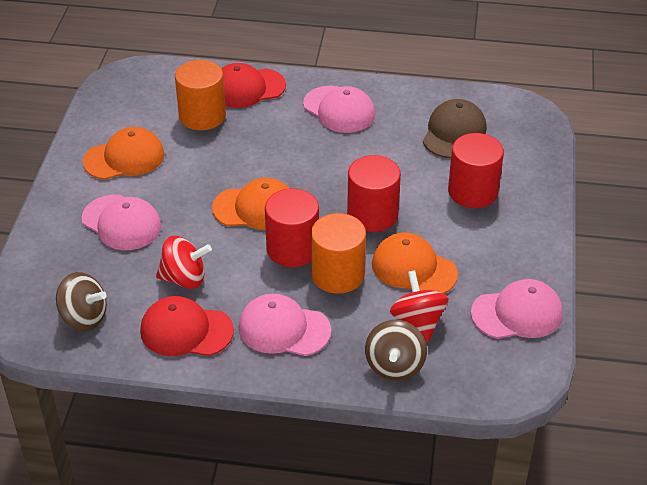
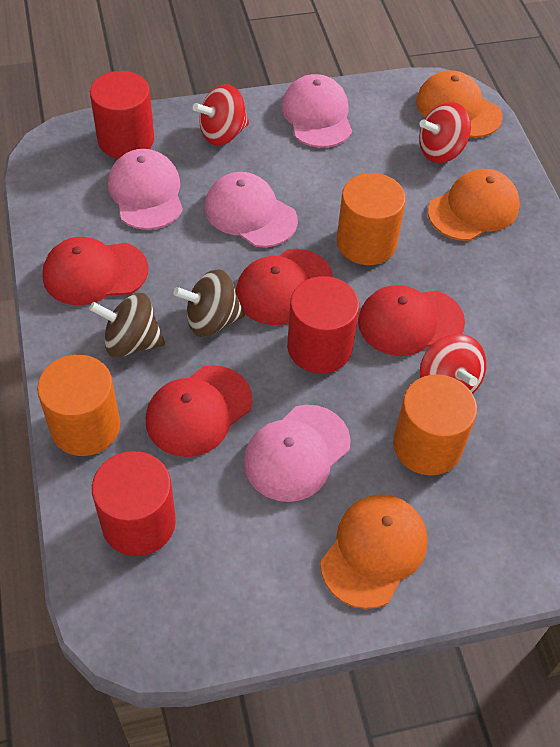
brown cap: [423,99,487,158] = 1 -> none = 0
orange cylinder: [175,60,226,130] [311,213,366,294] = 2 -> [37,355,120,456] [337,173,406,265] [393,374,477,475] = 3
red cap: [140,296,234,356] [221,63,286,108] = 2 -> [42,237,148,305] [146,365,252,457] [235,249,333,325] [358,285,465,356] = 4
red spinning top: [156,236,212,289] [390,270,449,342] = 2 -> [193,84,249,146] [419,102,471,163] [420,334,486,394] = 3

